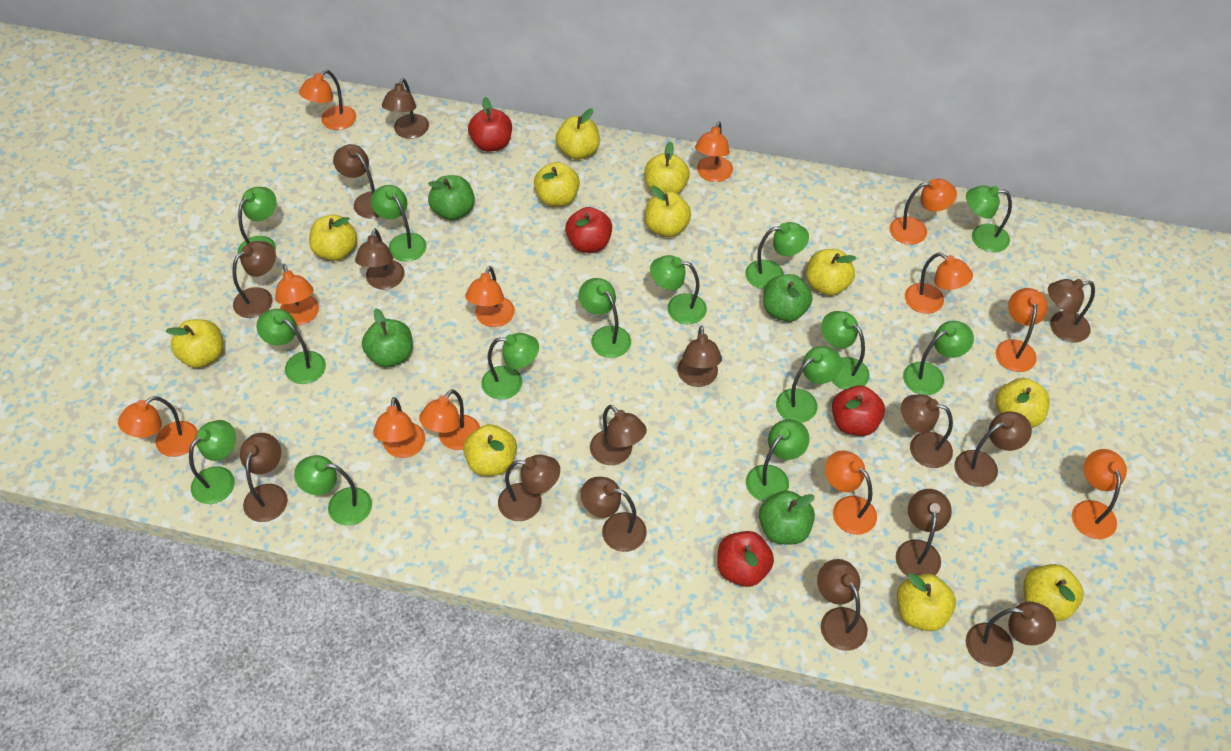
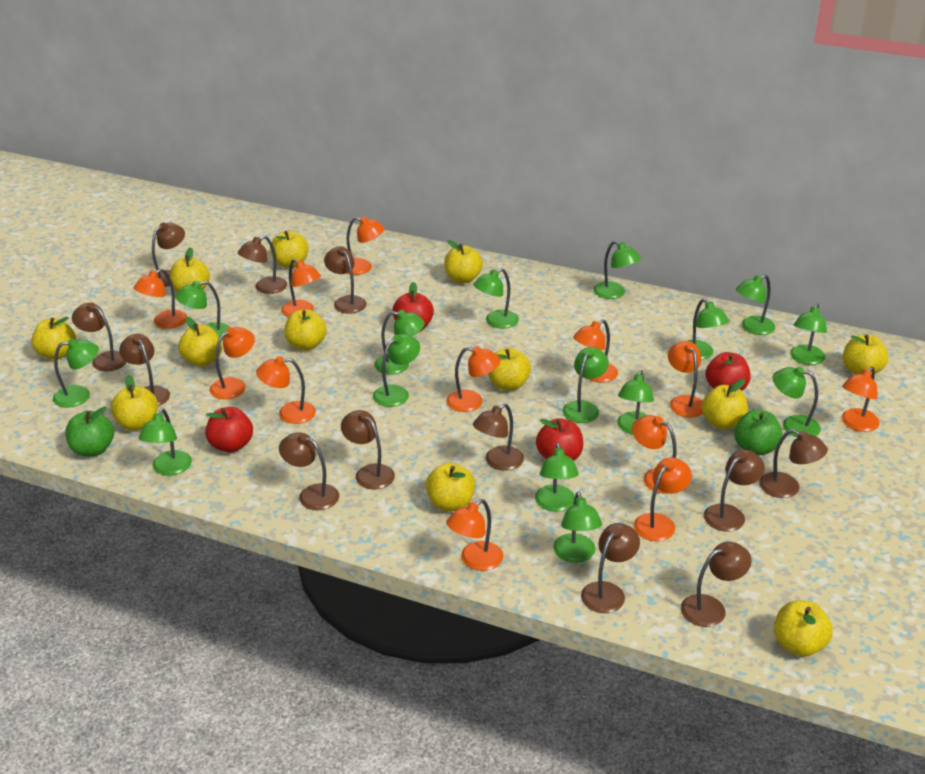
brown lamp: [232,241,276,318] [240,433,288,522] [333,144,380,219] [355,228,405,289] [382,78,429,139] [498,455,560,521] [581,477,647,552] [590,405,647,465] [677,326,722,387] [817,559,868,651] [896,489,952,576] [901,394,953,468] [954,411,1032,487] [966,602,1056,667] [1048,279,1095,343] = 15 -> [72,302,127,371] [119,334,170,406] [152,222,185,287] [238,236,287,294] [279,432,339,510] [324,247,366,314] [341,410,395,490] [473,403,524,471] [581,523,640,613] [681,542,752,627] [704,450,765,532] [759,429,828,498] = 12
green apple: [362,308,413,367] [428,175,475,220] [759,491,815,545] [763,274,812,322] = 4 -> [65,406,114,457] [734,410,783,456] = 2
green lamp: [189,420,236,504] [238,187,277,258] [256,309,326,384] [294,455,372,526] [371,185,427,262] [481,333,539,400] [579,278,631,358] [650,255,707,324] [745,222,809,289] [746,419,810,502] [776,346,842,423] [821,311,870,390] [903,321,974,395] [966,185,1012,252] = 14 -> [53,338,99,408] [139,408,192,475] [175,281,230,340] [373,334,420,407] [374,310,425,375] [473,268,519,329] [535,443,579,512] [553,492,602,563] [563,347,609,423] [593,241,641,299] [617,370,654,435] [688,299,729,360] [736,274,775,335] [772,367,821,438] [790,303,827,365] = 15
yellow apple: [166,319,223,368] [309,215,357,261] [463,424,517,476] [534,162,580,207] [556,109,600,160] [644,141,690,194] [645,186,691,237] [806,249,856,296] [897,573,956,631] [996,378,1050,428] [1023,564,1084,621] = 11 -> [31,317,76,360] [111,375,158,431] [170,247,210,292] [178,317,222,367] [270,231,309,268] [284,309,327,350] [426,463,476,511] [444,240,483,283] [488,348,531,391] [702,379,748,429] [774,600,833,657] [843,334,888,374] = 12

